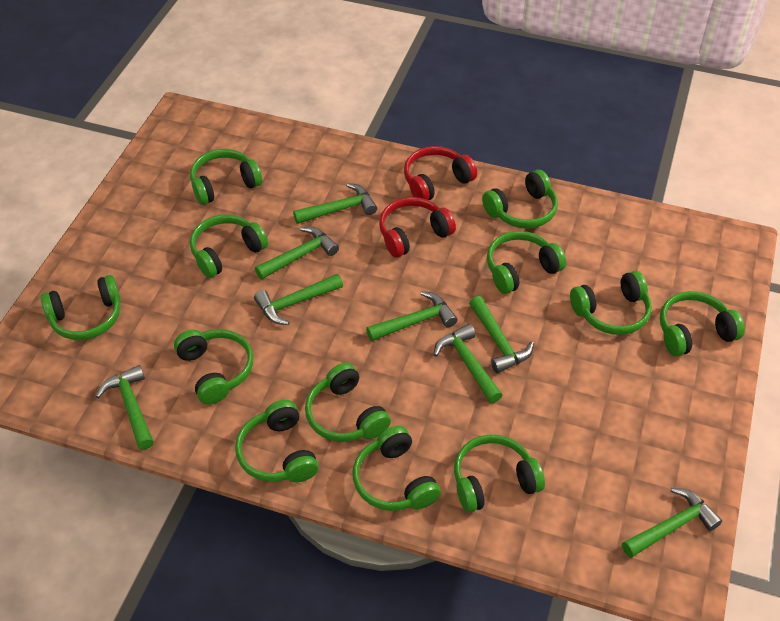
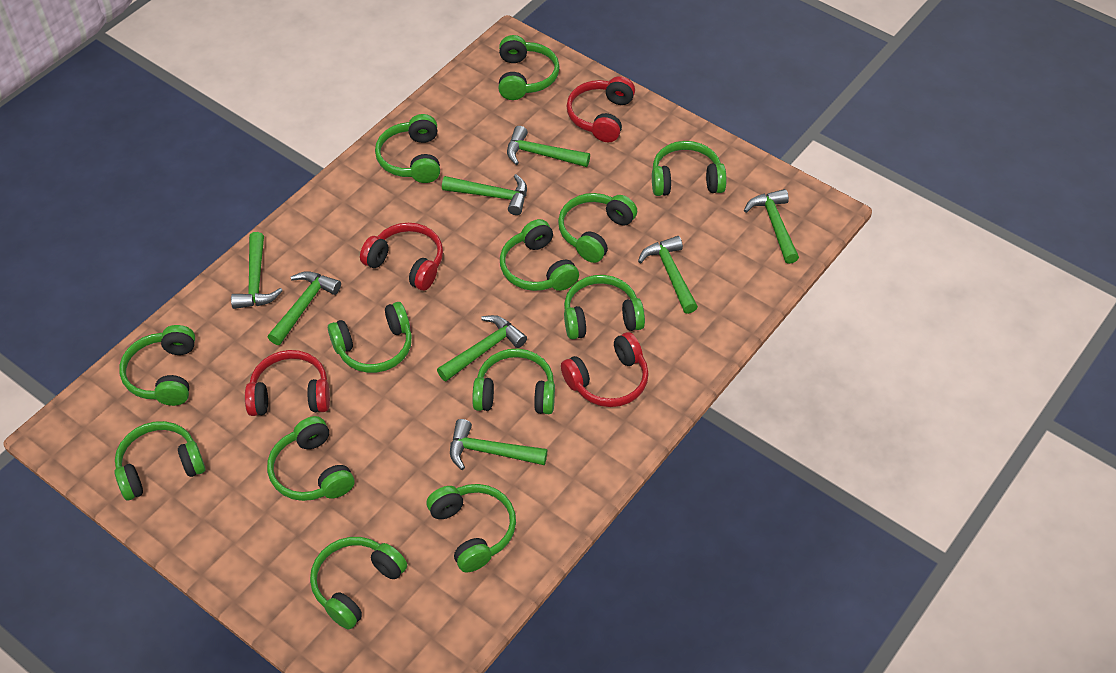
green headphones: [40,275,121,340] [174,329,253,405] [190,149,262,205] [190,215,268,278] [235,400,319,483] [305,363,391,442] [353,426,441,511] [454,435,545,513] [482,170,558,229] [487,231,566,294] [570,271,652,335] [660,291,745,356] = 12 -> [115,421,206,500] [119,325,195,406] [267,416,355,501] [310,537,407,630] [328,302,412,373] [375,114,440,183] [427,484,516,572] [472,349,555,414] [499,35,560,100] [500,219,579,291] [558,193,637,263] [564,275,645,339] [652,141,726,196] = 13
red headphones: [379,197,456,258] [404,146,477,200] = 2 -> [245,350,330,416] [360,223,443,291] [561,332,649,407] [567,76,635,142] = 4

